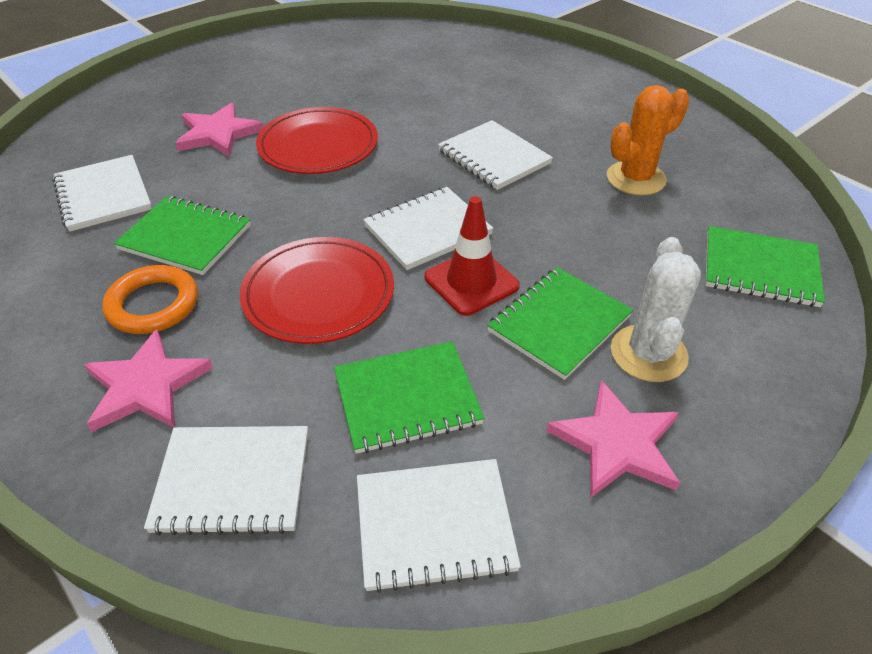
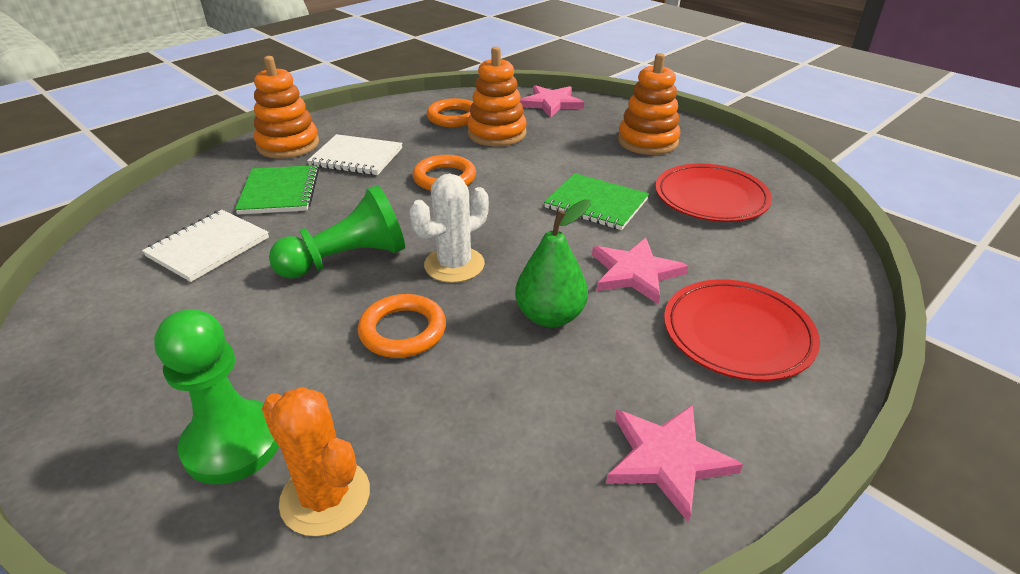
green notebook: [114,196,250,275] [334,341,485,454] [487,267,633,380] [705,226,825,307] = 4 -> [235,165,319,214] [544,173,649,230] = 2
green pawn: none = 0 -> [154,309,279,484] [269,185,405,279] = 2
green pear: none = 0 -> [515,199,591,327] = 1
orange ring: [102,265,198,334] = 1 -> [358,294,446,358] [413,155,476,191] [427,98,473,127] = 3
orange stacking toy: none = 0 -> [254,56,319,159] [467,46,527,146] [618,53,681,155] = 3
red traffic cone: [424,196,520,316] = 1 -> none = 0
white notebook: [52,155,152,232] [144,426,308,536] [357,459,521,593] [363,187,494,270] [438,120,553,190] = 5 -> [142,210,269,282] [307,134,403,175] = 2

